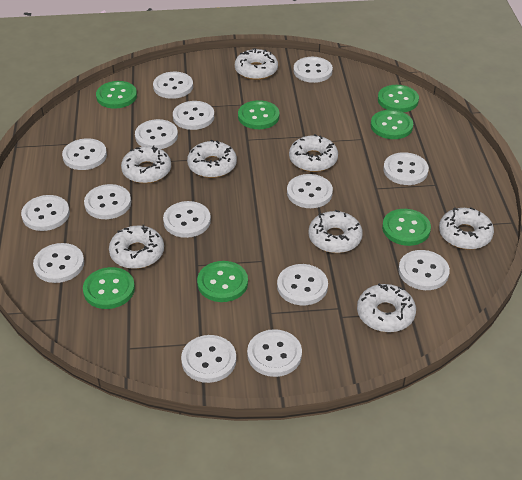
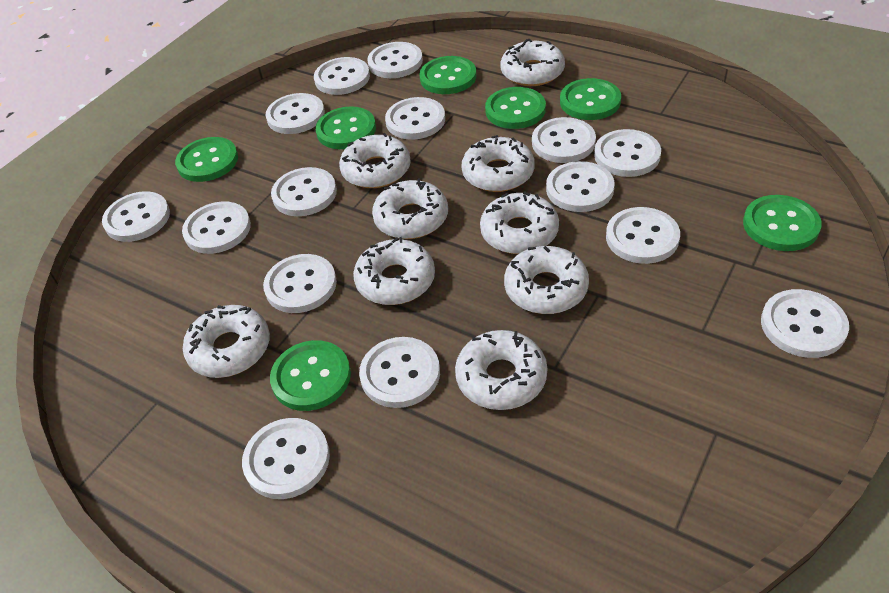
white donut: [109,225,164,269] [121,145,171,184] [187,139,237,178] [235,48,278,80] [289,134,338,172] [308,210,363,253] [357,283,416,332] [439,207,494,250] = 8 -> [183,305,270,378] [339,133,411,188] [353,237,435,305] [372,178,448,239] [455,330,547,410] [461,135,535,192] [480,191,559,254] [500,39,565,86] [504,246,589,314] = 9

